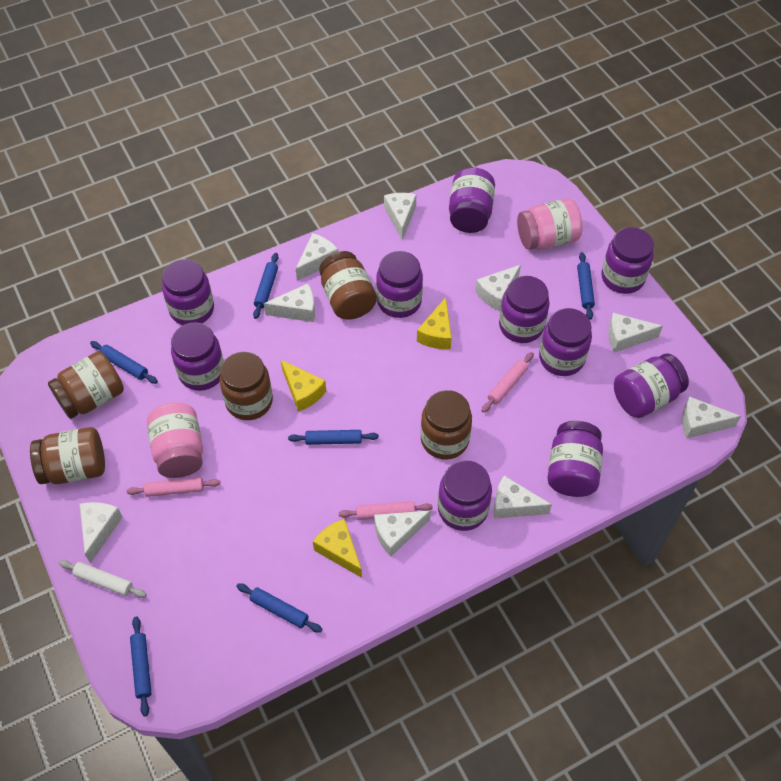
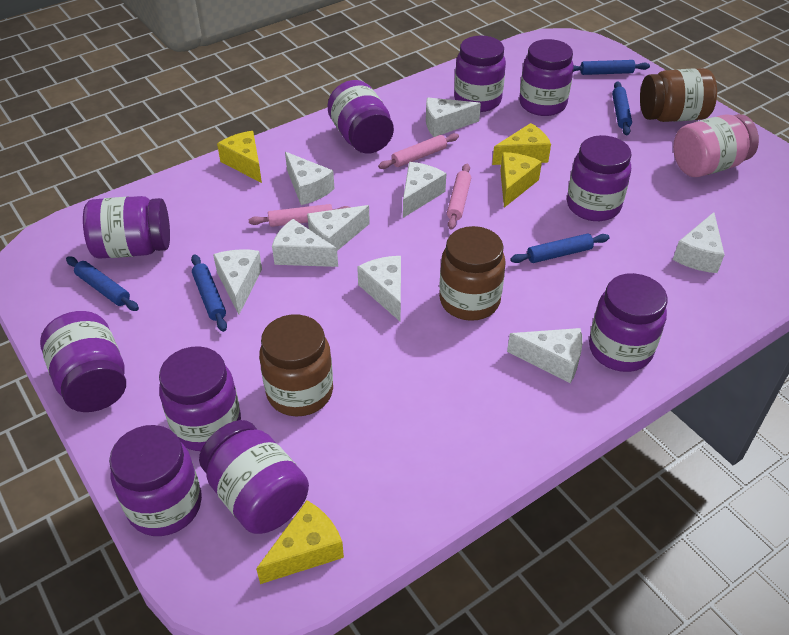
blue rolling pin: [90,341,158,384] [130,617,152,717] [236,583,323,633] [253,253,278,319] [288,430,379,445] [577,252,595,320] = 6 -> [66,257,139,311] [191,254,227,332] [510,234,610,263] [573,60,650,75] [612,81,632,135] = 5
brown jar: [30,427,105,484] [48,352,124,419] [220,352,273,420] [319,251,377,320] [421,390,472,460] = 5 -> [259,314,333,417] [439,226,506,321] [640,68,717,122] = 3
pink jar: [147,402,203,478] [517,198,583,250] = 2 -> [673,114,759,177] = 1
white rolling pin: [59,560,147,598] = 1 -> none = 0
yellow cheese: [281,360,326,412] [313,519,362,578] [417,297,452,349] = 3 -> [217,131,262,183] [256,500,344,584] [492,123,551,165] [500,152,542,208] = 4

